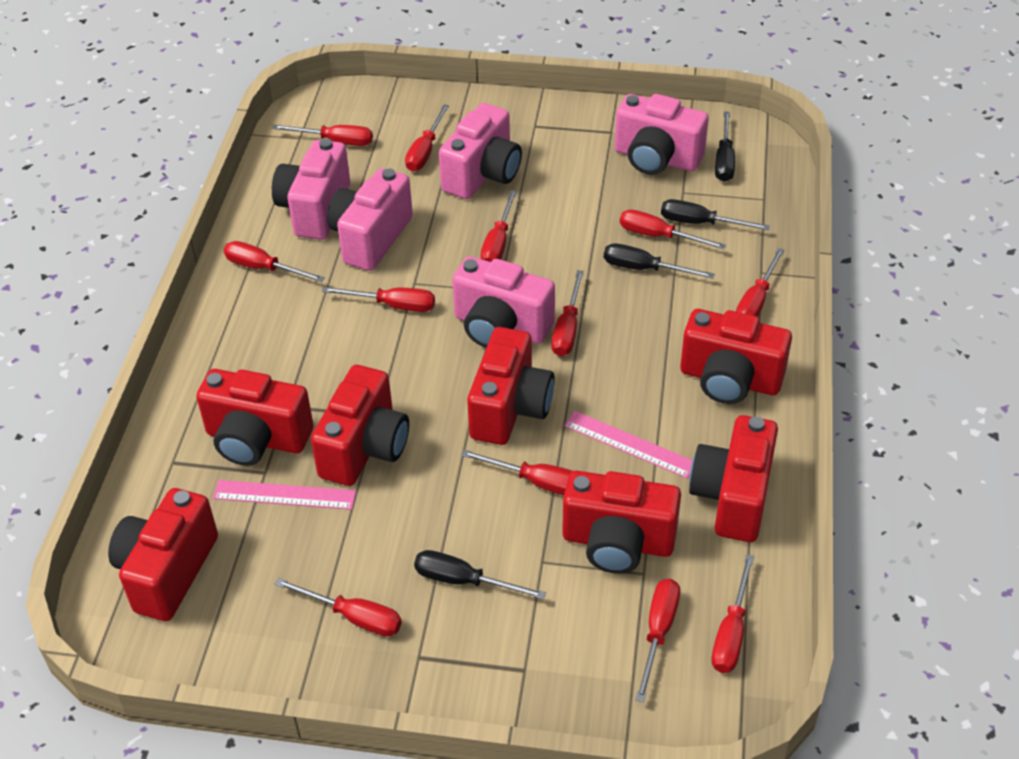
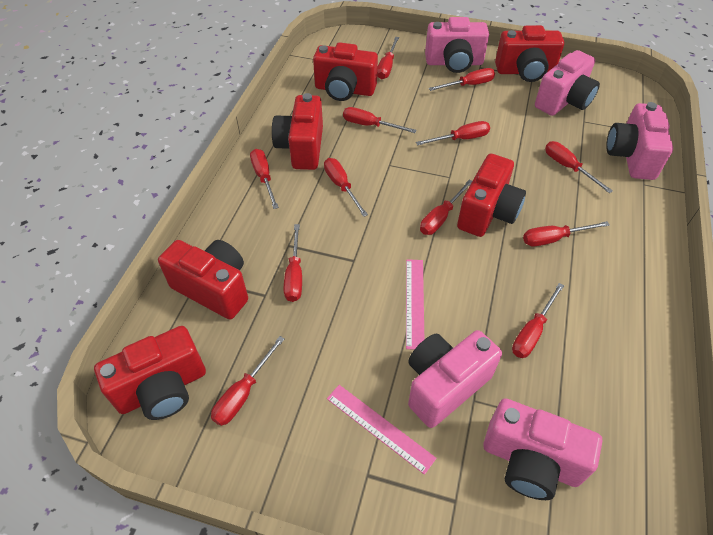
black screwdriver: [414,550,546,599] [604,243,715,279] [661,199,770,230] [715,111,735,182] = 4 -> none = 0
red camera: [108,488,218,621] [196,369,314,466] [311,365,409,486] [467,327,555,445] [562,471,681,574] [680,309,792,404] [689,415,778,542] = 7 -> [94,326,206,420] [158,240,248,319] [272,93,323,170] [313,42,378,101] [457,154,526,237] [495,25,564,82] = 6

